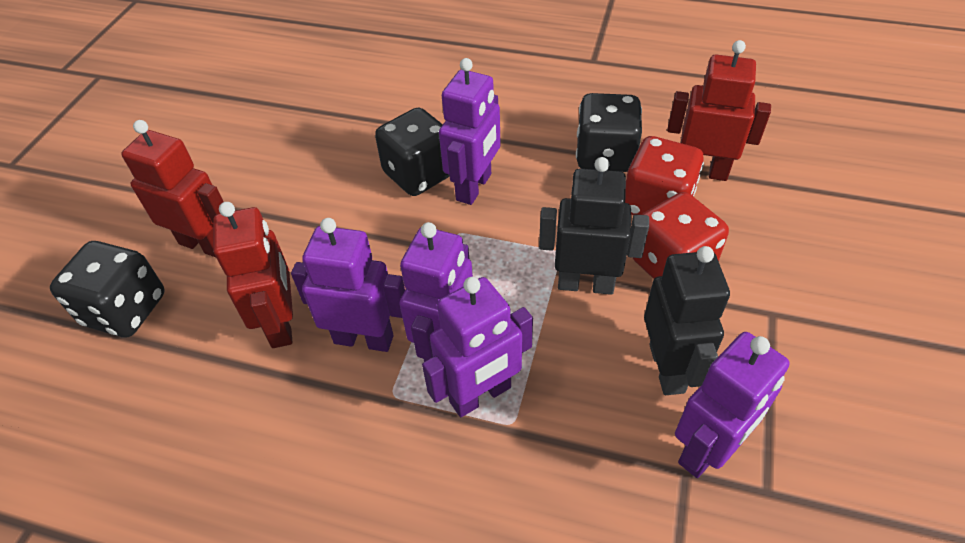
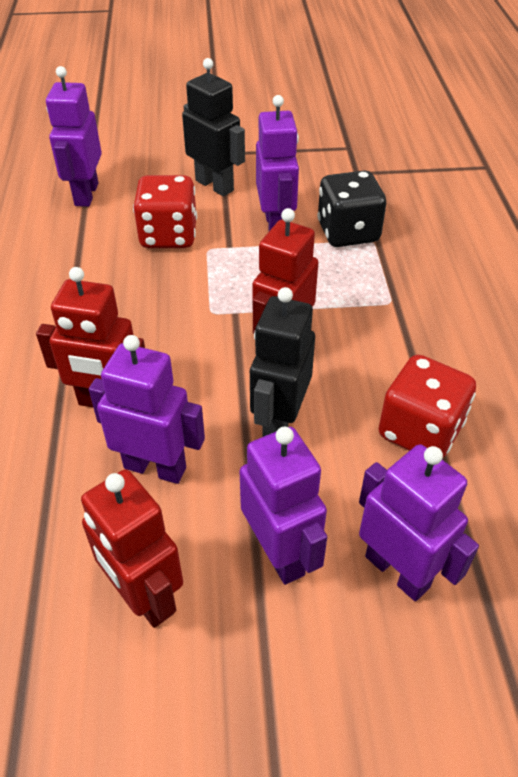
black dice: [50,241,165,337] [375,107,450,196] [576,93,642,172] = 3 -> [317,170,386,247] = 1

